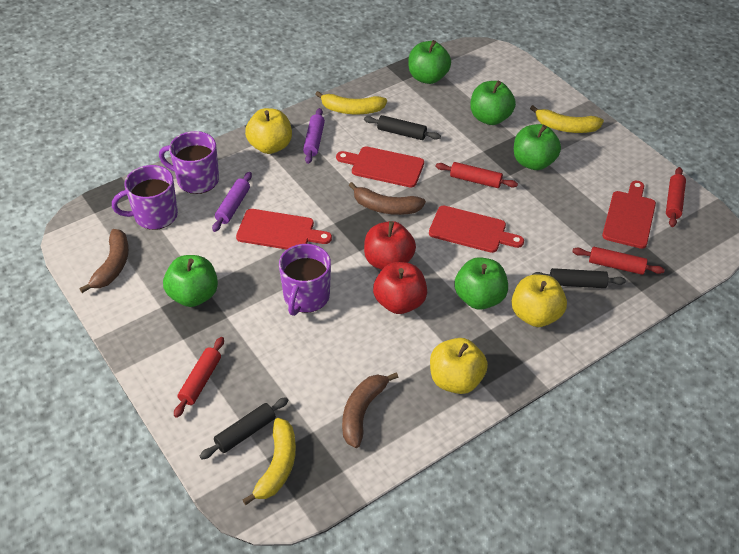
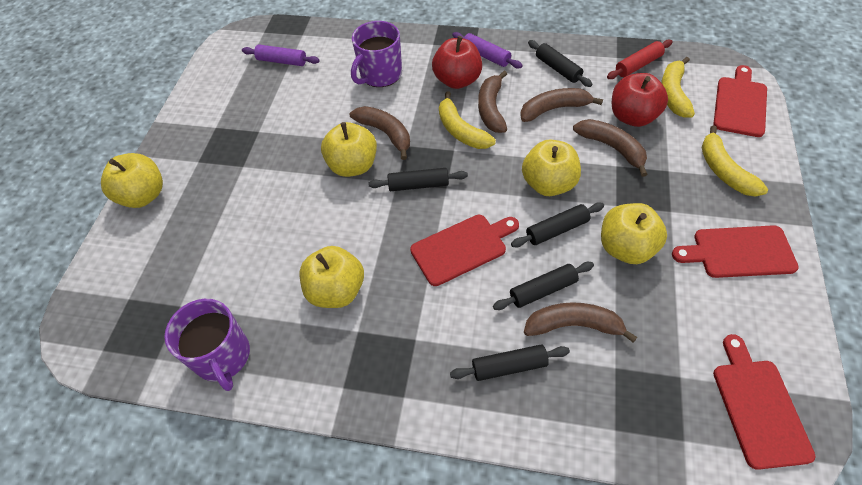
black rolling pin: [200,397,288,459] [364,115,441,140] [532,268,626,288] = 3 -> [368,168,468,191] [450,344,570,381] [493,262,594,310] [511,202,604,247] [528,40,592,87] = 5
brown banana: [79,229,129,293] [342,373,398,448] [349,182,426,215] = 3 -> [350,106,410,160] [478,71,507,133] [520,88,603,122] [524,302,637,343] [573,119,647,177] = 5
green apple: [163,255,218,307] [408,40,451,84] [454,257,508,310] [470,81,516,125] [514,124,561,170] = 5 -> none = 0
purple mug: [112,165,178,230] [159,131,219,194] [279,244,331,316] = 3 -> [164,299,250,391] [351,21,402,87] = 2
red rolling pin: [174,337,224,418] [435,162,518,188] [572,247,665,275] [666,167,686,227] = 4 -> [607,40,673,79] = 1
yellow apple: [245,108,292,154] [430,338,488,394] [511,274,567,327] = 3 -> [101,153,163,208] [300,246,364,308] [321,122,377,177] [522,139,581,196] [601,203,667,264] = 5

